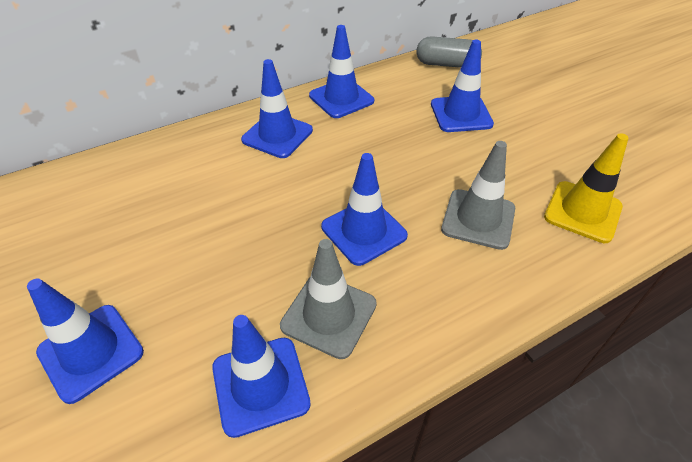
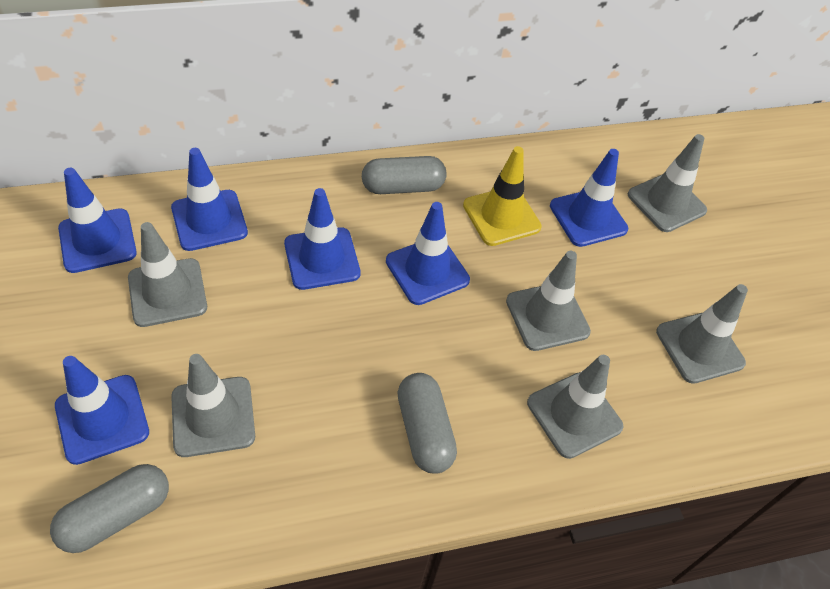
grey capsule: [417,36,482,68] = 1 -> [50,464,169,553] [362,156,446,194] [398,373,457,474] = 3
grey traffic cone: [280,239,377,359] [441,141,515,250] = 2 -> [128,222,207,327] [171,354,255,457] [506,251,591,351] [527,355,623,459] [628,134,707,232] [656,284,748,384] = 6

